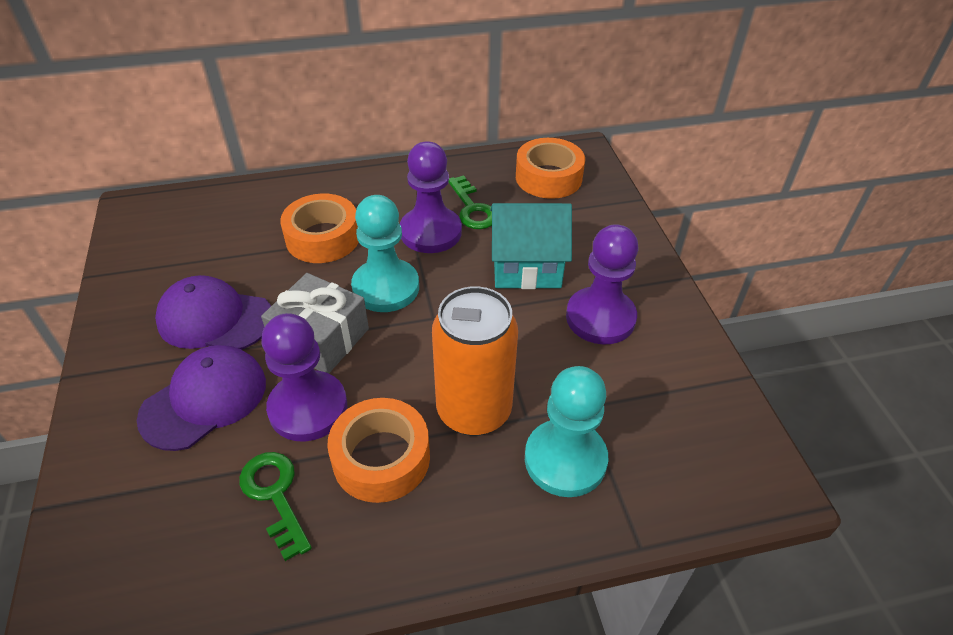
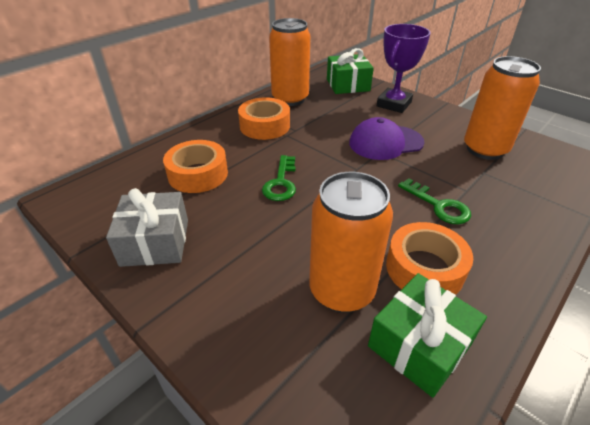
green gift: none = 0 -> [327,48,374,94] [368,273,487,398] = 2
orange can: [432,286,518,436] = 1 -> [269,18,310,106] [309,172,393,313] [464,56,541,160] = 3
purple cap: [137,345,266,451] [155,275,271,350] = 2 -> [349,117,425,160] = 1
purple pawn: [262,313,347,442] [400,141,462,253] [566,224,638,345] = 3 -> none = 0
purple trophy: none = 0 -> [377,24,431,113] = 1
turquoise house: [490,203,572,289] = 1 -> none = 0
turquoise pawn: [351,195,419,312] [525,366,608,497] = 2 -> none = 0

